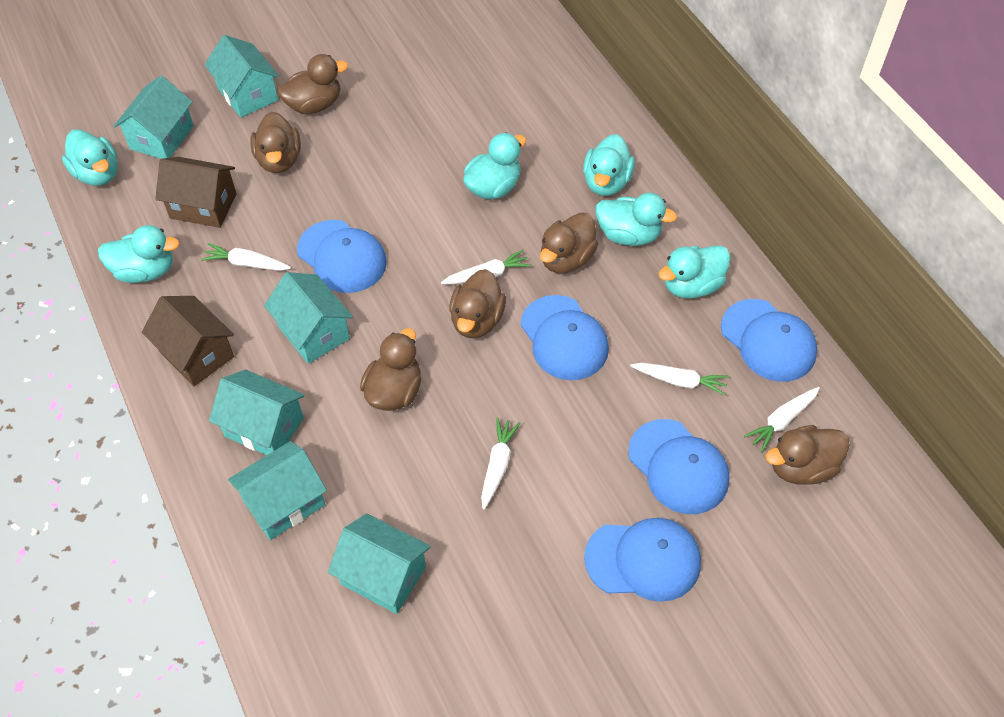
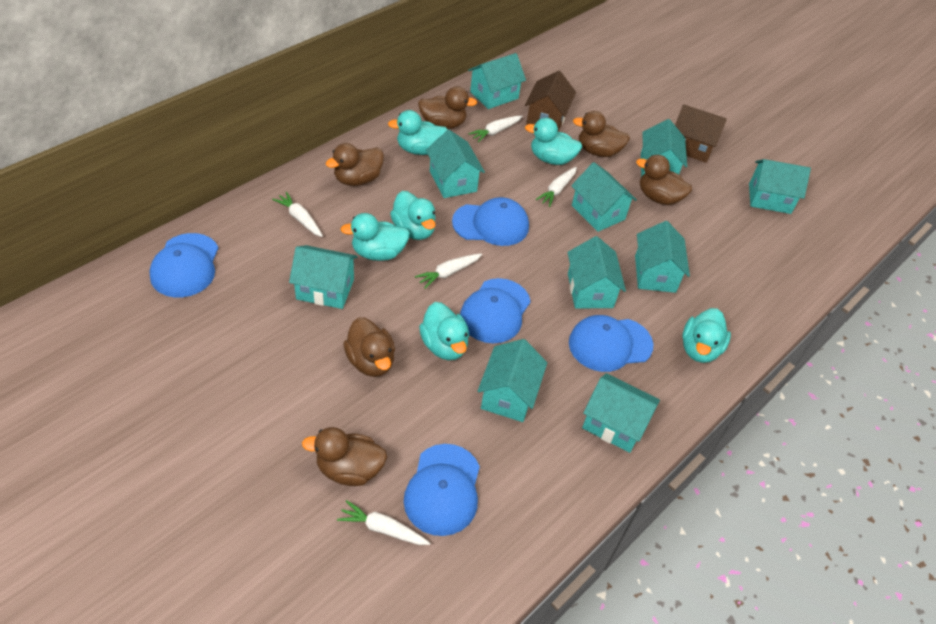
turquoise house: [114,75,194,159] [205,35,279,118] [209,370,305,455] [228,441,327,540] [264,272,353,364] [328,513,431,614] = 6 -> [289,245,358,309] [426,130,485,198] [468,53,526,109] [478,339,547,422] [567,236,626,308] [571,162,637,232] [582,373,660,453] [635,221,690,293] [641,119,687,177] [749,159,811,214] = 10

